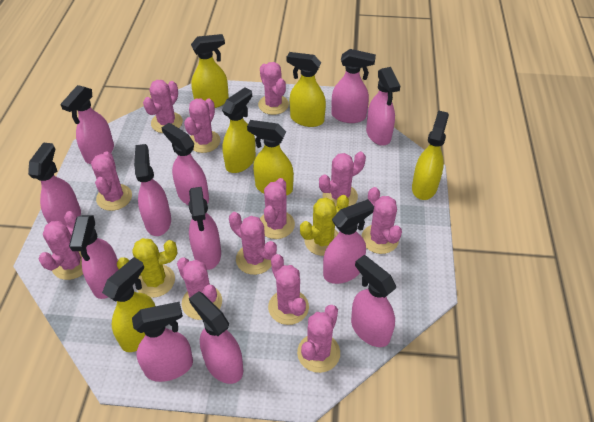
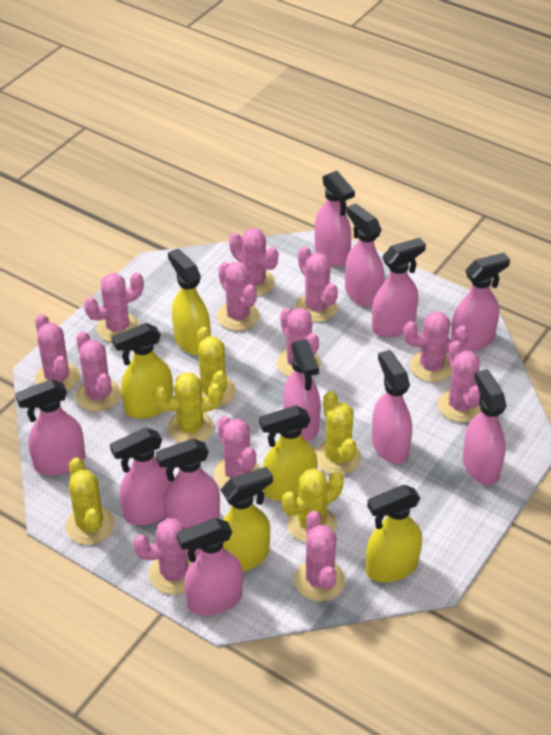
pink spray bottle: [28,142,81,227] [60,85,114,164] [69,215,119,299] [132,302,193,382] [134,144,171,236] [161,123,209,205] [188,187,221,270] [189,291,243,384] [323,199,374,284] [332,49,376,123] [351,255,396,347] [366,67,400,145] = 12 -> [15,379,85,476] [110,428,172,525] [156,438,220,529] [177,518,243,615] [283,339,321,441] [315,171,355,266] [345,203,384,308] [372,238,426,337] [372,350,412,464] [451,253,510,351] [463,369,506,485] = 11
yellow cactus: [117,238,177,298] [300,195,349,256] = 2 -> [65,457,115,545] [154,372,223,443] [197,327,236,407] [282,468,344,543] [315,391,361,475] = 5
yellow spray bottle: [102,257,155,352] [191,34,229,108] [222,87,256,173] [247,120,294,196] [287,52,326,127] [412,110,449,200] = 6 -> [112,323,173,419] [168,248,210,355] [220,467,273,571] [259,406,318,501] [366,485,422,582] = 5

